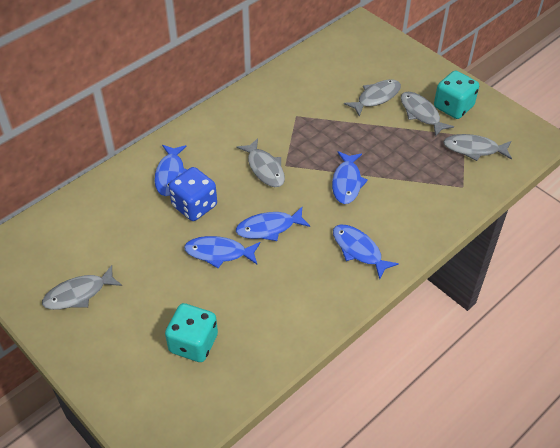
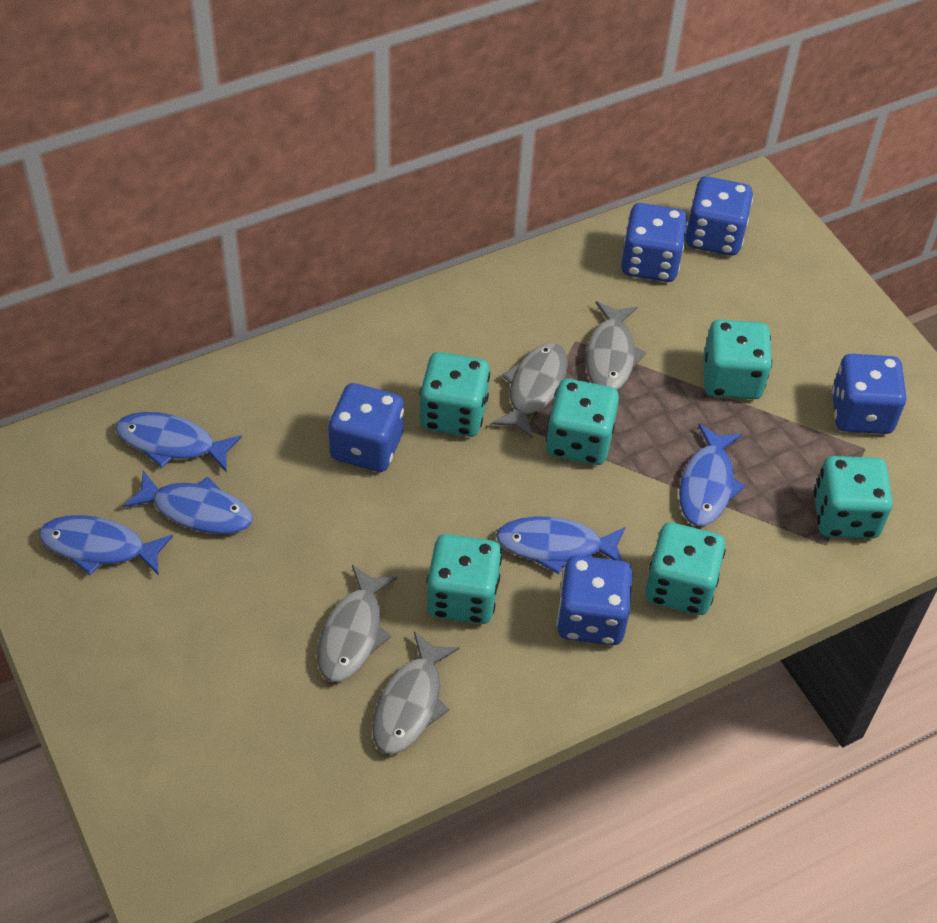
blue dice: [169,167,217,221] = 1 -> [328,383,404,472] [557,555,633,645] [621,203,688,282] [686,177,753,256] [832,354,906,434] = 5
grey fish: [42,265,122,310] [236,138,285,187] [344,79,401,117] [401,92,454,137] [443,134,512,161] = 5 -> [317,565,397,682] [372,632,460,754] [492,343,568,439] [586,301,646,390] = 4
turquoise dice: [165,303,218,362] [434,70,479,119] = 2 -> [419,352,490,437] [426,534,502,624] [546,379,619,465] [645,522,726,615] [703,319,772,399] [814,456,893,539] = 6

